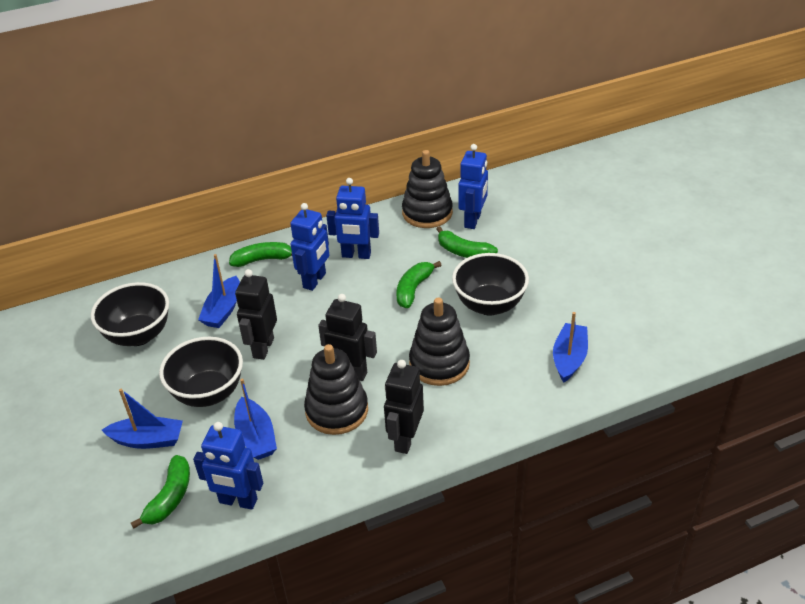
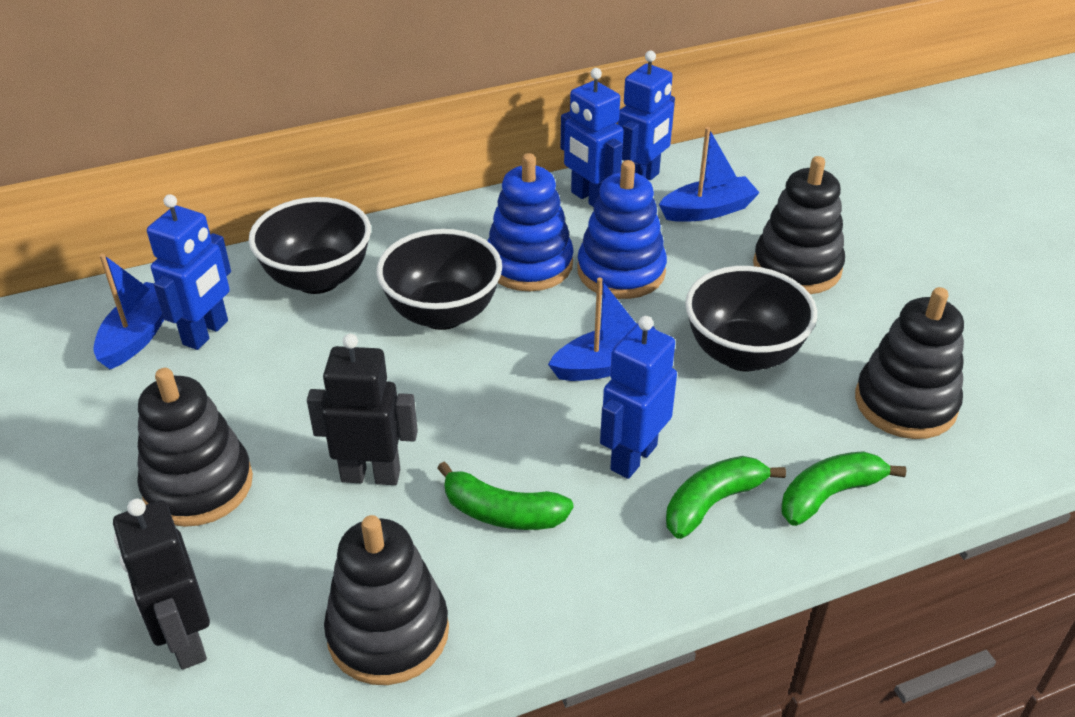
black robot: [235,269,277,360] [318,294,377,381] [384,360,424,454] = 3 -> [113,499,210,670] [307,334,418,485] = 2
black stacking toy: [304,344,368,435] [402,150,453,228] [409,298,470,386] = 3 -> [137,368,253,527] [324,515,449,685] [753,156,845,294] [855,287,964,439] = 4
blue boat: [102,389,183,449] [198,254,240,328] [234,379,277,460] [553,312,588,382] = 4 -> [93,254,164,369] [548,277,656,381] [659,127,760,222] = 3
blue stacking toy: none = 0 -> [488,153,574,291] [577,160,667,299] = 2
green banana: [131,455,190,529] [229,242,292,267] [396,261,442,308] [436,226,498,258] = 4 -> [437,462,574,530] [666,456,786,539] [782,451,906,526] = 3

